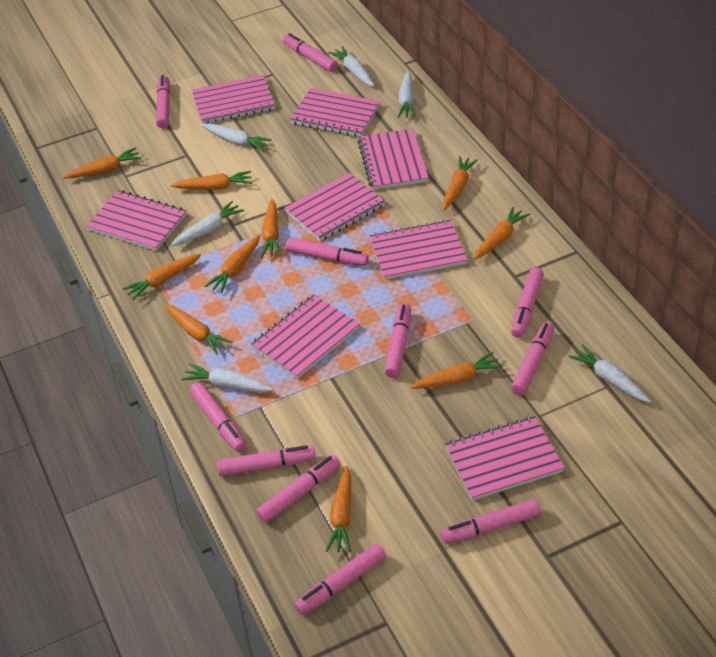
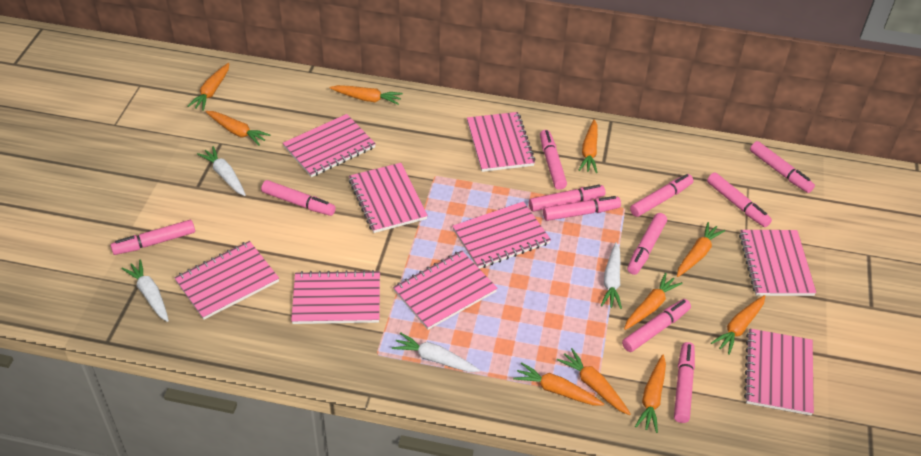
pink notebook: [86,190,186,251] [192,75,275,124] [251,295,360,379] [285,173,385,241] [290,88,380,137] [358,129,429,190] [370,220,467,280] [445,416,565,501] = 8 -> [174,241,279,320] [283,114,376,177] [291,270,380,324] [349,163,428,233] [393,250,497,330] [452,201,551,269] [467,112,536,172] [739,230,816,296] [744,328,814,415] = 9
white carrot: [171,201,244,247] [181,363,274,392] [201,123,272,151] [328,46,374,86] [397,70,416,118] [568,344,651,403] = 6 -> [122,259,169,322] [197,146,246,196] [392,332,480,372] [601,242,622,309] = 4

